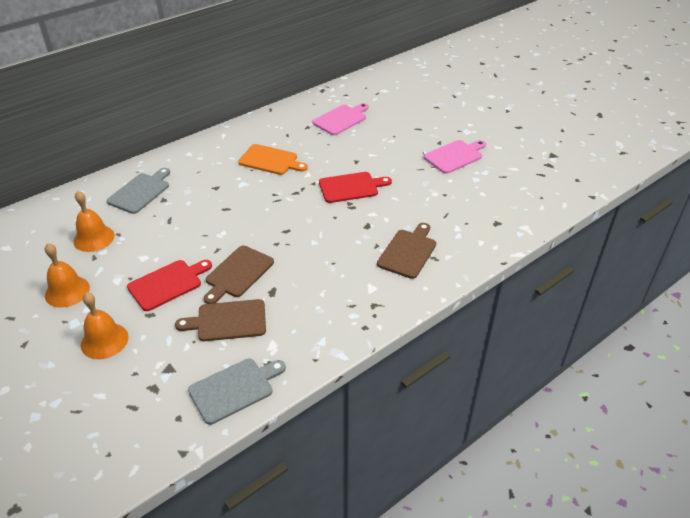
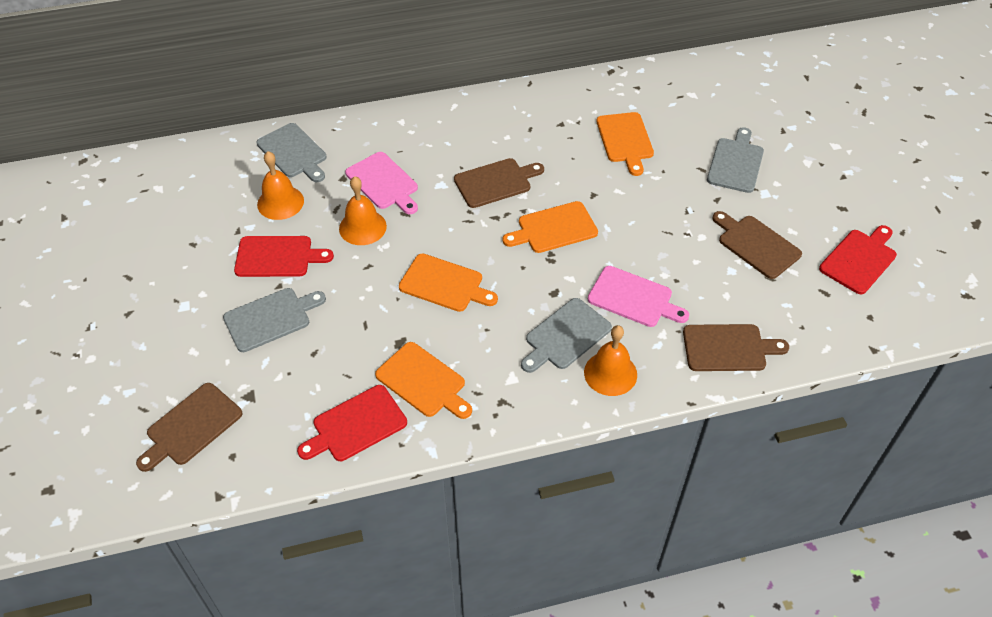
brown cutting board: [175,299,266,341] [204,246,274,304] [377,223,436,279] = 3 -> [136,383,242,472] [454,158,544,208] [683,324,789,371] [712,211,802,279] = 4
grey cutting board: [107,168,170,214] [188,359,286,425] = 2 -> [223,288,326,352] [257,123,326,182] [521,298,612,373] [707,127,764,193] = 4
orange cutting board: [238,144,308,175] = 1 -> [375,342,472,419] [399,253,498,312] [502,201,598,253] [597,112,654,176] = 4
red cutting board: [127,260,212,311] [319,172,392,203] = 2 -> [234,236,334,277] [297,385,407,461] [819,225,897,294] = 3

